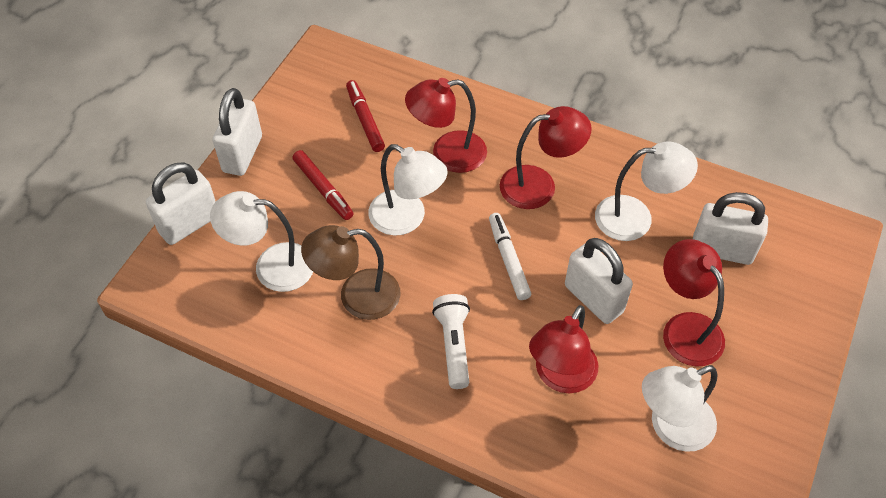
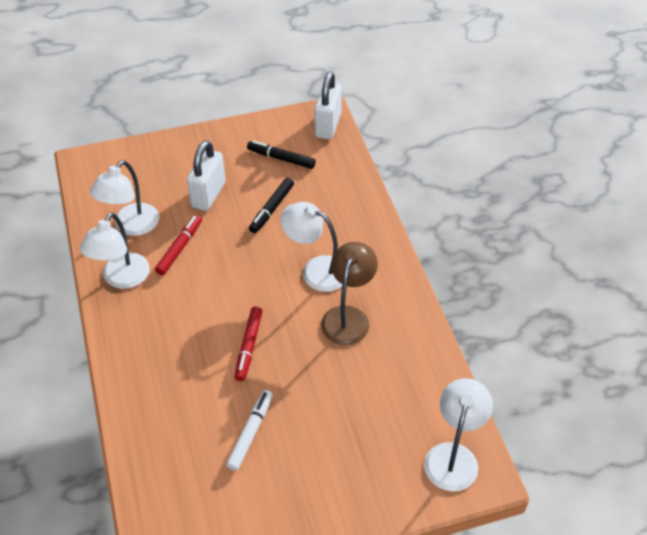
black marker: none = 0 -> [247,140,316,169] [249,178,294,233] = 2
red lamp: [405,78,487,173] [500,106,592,209] [529,305,598,393] [663,239,725,367] = 4 -> none = 0
white flashlight: [432,294,470,389] = 1 -> none = 0
white padlock: [146,163,216,245] [212,88,262,176] [565,238,633,324] [693,192,768,265] = 4 -> [187,140,226,211] [315,71,342,139] = 2

